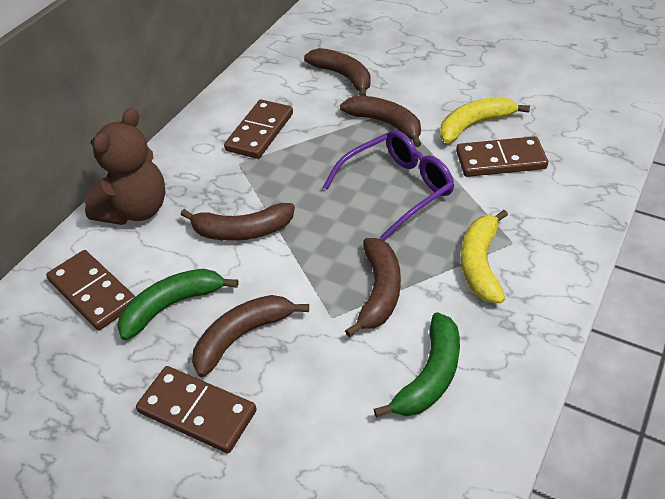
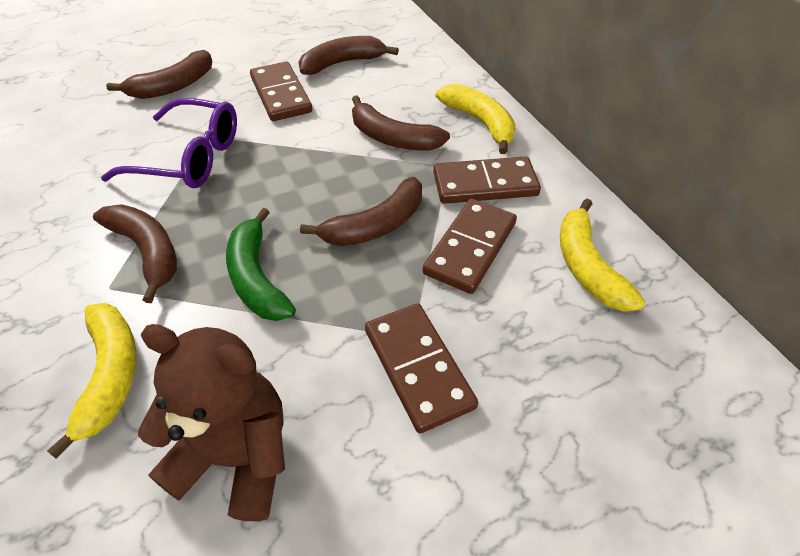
green banana: [117,269,238,340] [374,312,460,417] = 2 -> [226,208,296,321] = 1
yellow banana: [440,97,530,143] [461,210,508,303] = 2 -> [47,303,136,459] [436,84,516,154] [560,199,645,312] = 3

